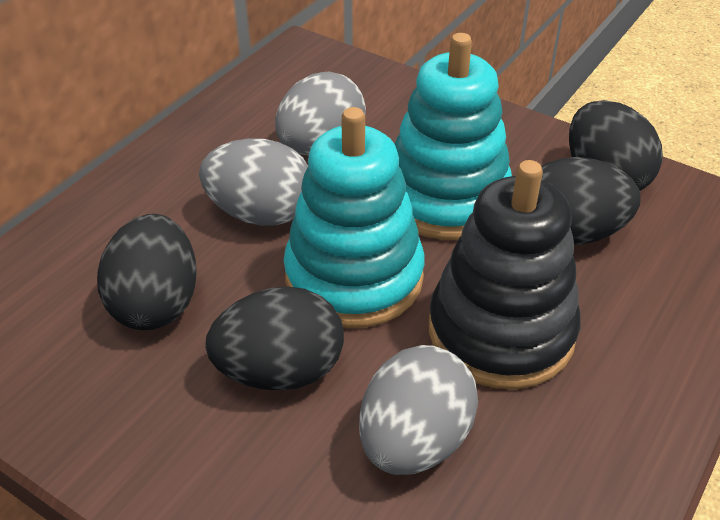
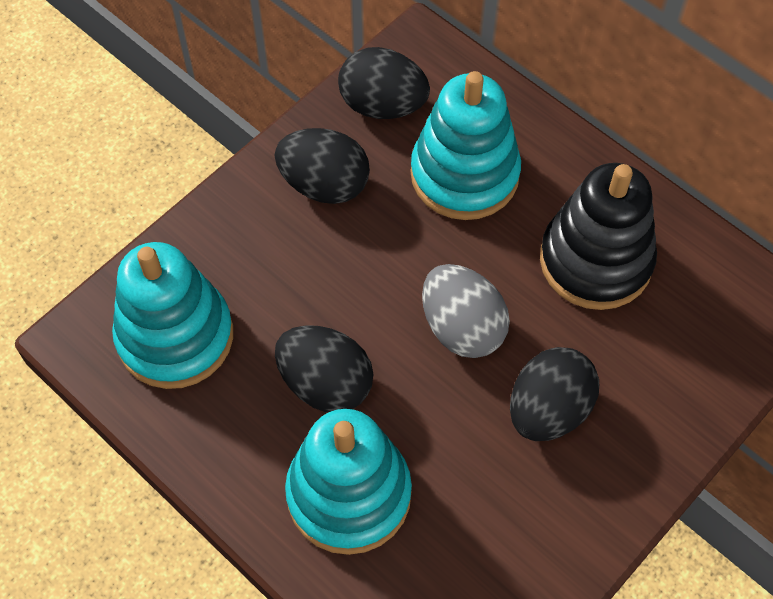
grey egg: [199,138,308,226] [275,72,366,156] [359,345,478,475] = 3 -> [422,264,510,358] = 1
turquoise stacking toy: [284,107,425,328] [395,33,512,240] = 2 -> [112,242,233,389] [285,409,412,555] [411,71,521,220] = 3

